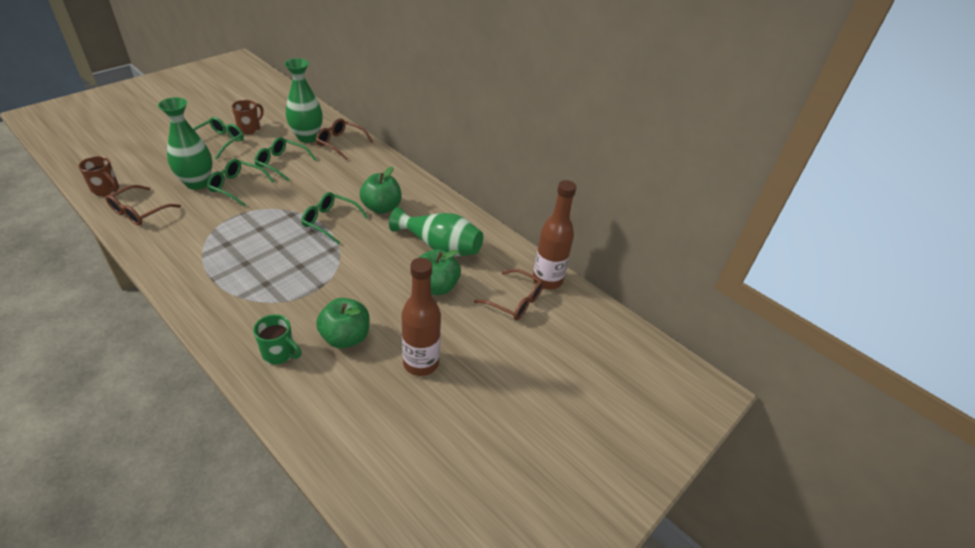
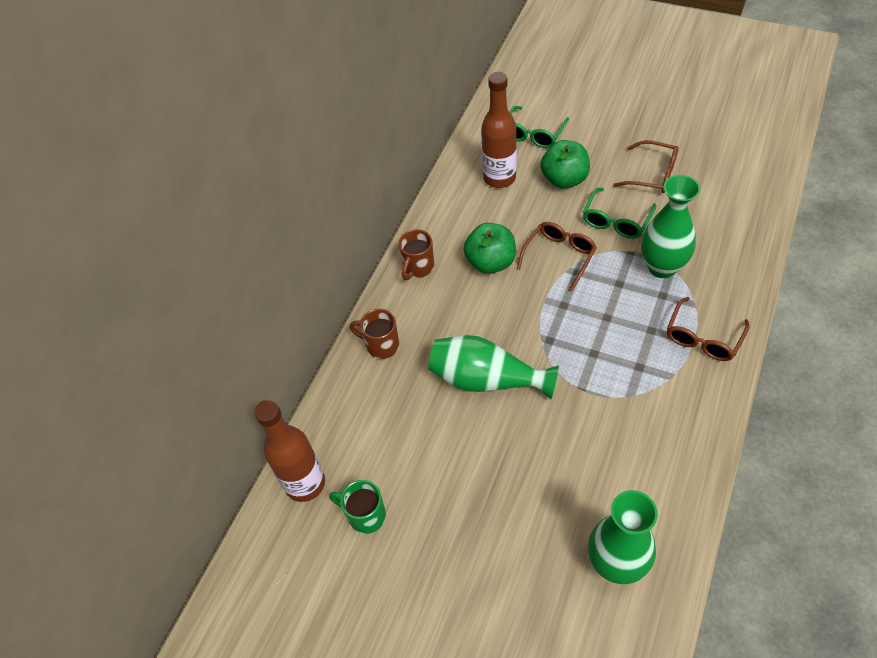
green apple: [316,298,369,349] [360,167,402,214] [419,249,461,295] = 3 -> [464,223,516,274] [540,140,590,189] = 2
green glasses: [193,117,244,159] [207,159,274,207] [254,137,317,182] [301,192,368,244] = 4 -> [509,106,569,148] [583,188,656,239] = 2

